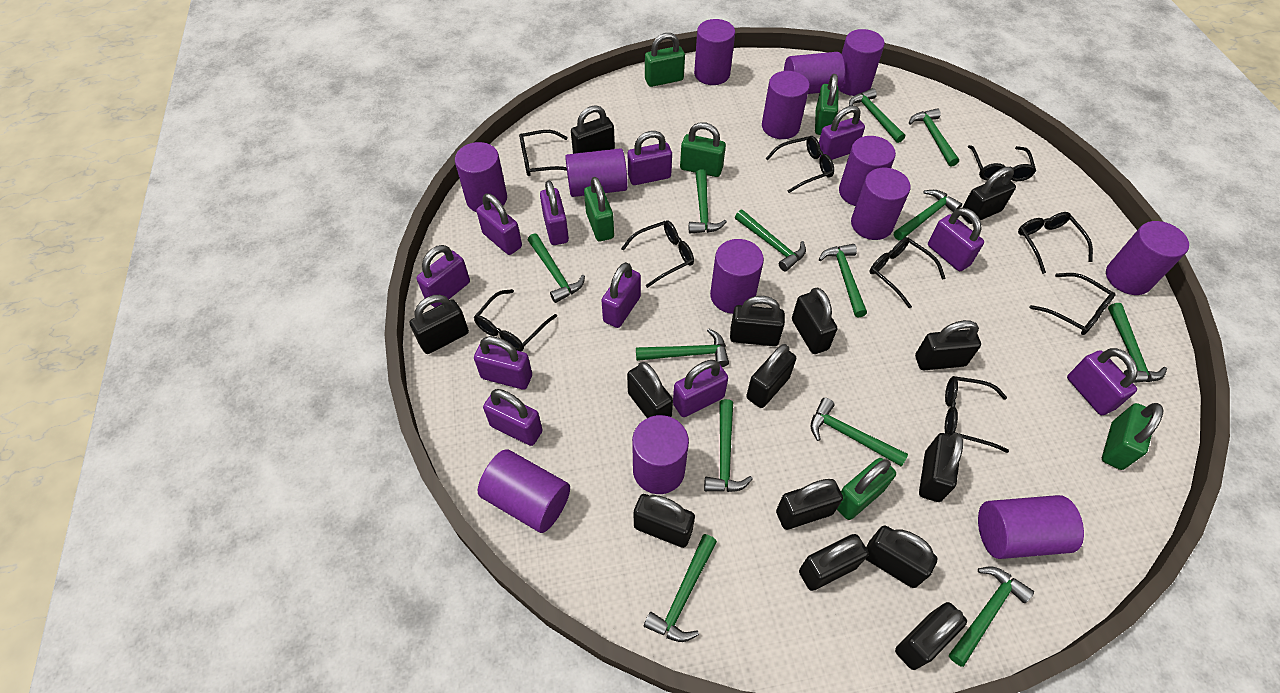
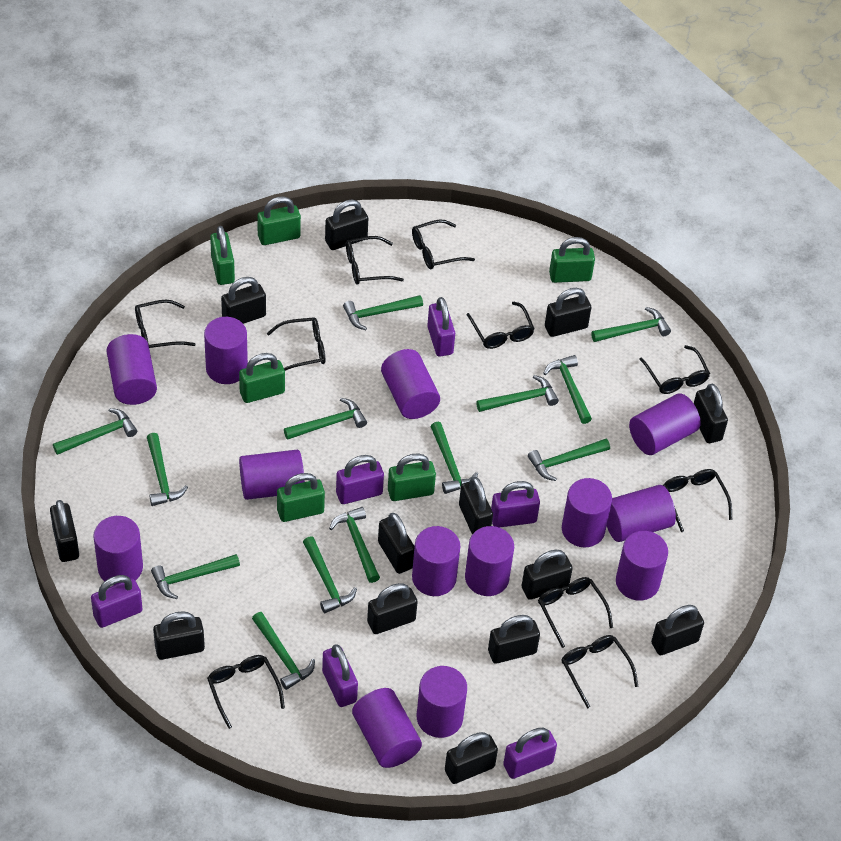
black glasses: [474,289,557,351] [519,130,568,176] [621,220,694,288] [766,136,834,193] [870,237,946,309] [945,376,1009,453] [968,145,1036,181] [1018,212,1093,274] [1029,273,1116,335] = 9 -> [135,300,196,348] [207,655,285,729] [267,317,325,371] [346,236,404,285] [412,219,475,269] [466,302,535,349] [538,577,613,648] [561,635,638,709] [639,345,710,394] [663,469,732,532] = 10
black padlock: [410,295,469,354] [571,105,615,154] [627,362,673,418] [634,494,695,548] [730,296,785,346] [746,344,796,408] [776,479,843,530] [792,287,837,354] [799,534,869,591] [865,526,938,588] [895,602,967,670] [915,320,981,370] [919,433,963,502] [961,167,1016,224] = 14 -> [50,500,79,562] [153,611,205,660] [221,277,266,324] [325,199,368,250] [367,583,417,634] [378,513,415,574] [445,732,498,784] [459,477,493,534] [488,615,540,664] [522,550,573,600] [545,288,591,337] [651,605,704,655] [694,384,728,443] = 13
purple padlock: [416,245,470,307] [474,336,532,390] [476,194,522,255] [483,389,543,446] [540,180,569,245] [601,262,641,328] [628,131,672,185] [673,360,728,417] [819,106,865,160] [928,208,984,271] [1067,348,1138,415] = 11 -> [91,575,143,628] [322,644,358,707] [336,455,384,504] [427,297,455,356] [491,481,540,528] [503,728,557,779] = 6

